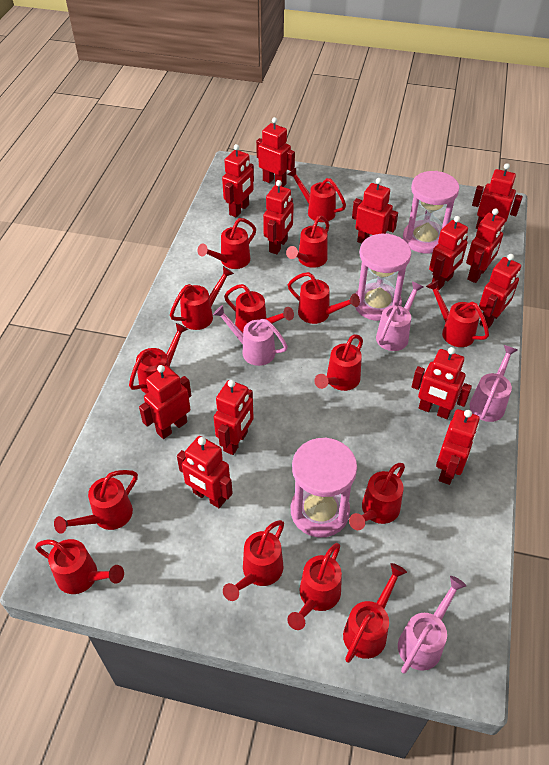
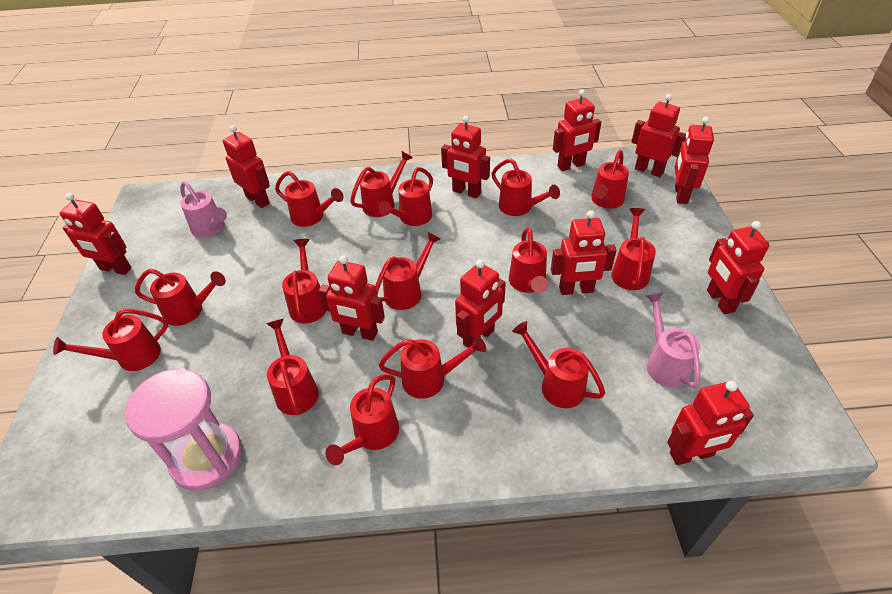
pink hourglass: [291,438,357,538] [355,233,411,321] [403,171,460,254] = 3 -> [125,368,242,490] = 1
pink watering can: [213,305,288,366] [376,282,424,351] [398,576,466,674] [470,345,517,422] = 4 -> [180,181,227,238] [645,292,700,388] = 2
red robot: [139,365,191,439] [177,436,233,508] [213,380,254,455] [222,144,254,217] [256,117,295,187] [263,180,294,254] [352,178,398,243] [412,347,472,419] [429,216,468,290] [436,409,480,485] [466,208,505,283] [472,163,523,229] [479,254,521,329] = 13 -> [60,193,132,275] [223,125,270,208] [319,255,385,341] [441,116,490,198] [455,260,506,348] [551,210,617,295] [553,89,601,171] [632,94,686,177] [667,381,754,465] [675,117,714,204] [707,221,769,314] = 11

